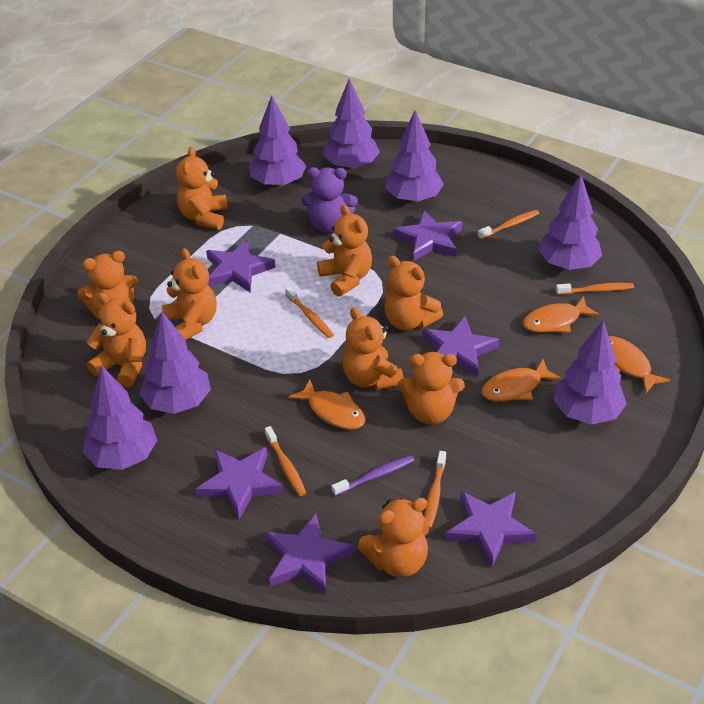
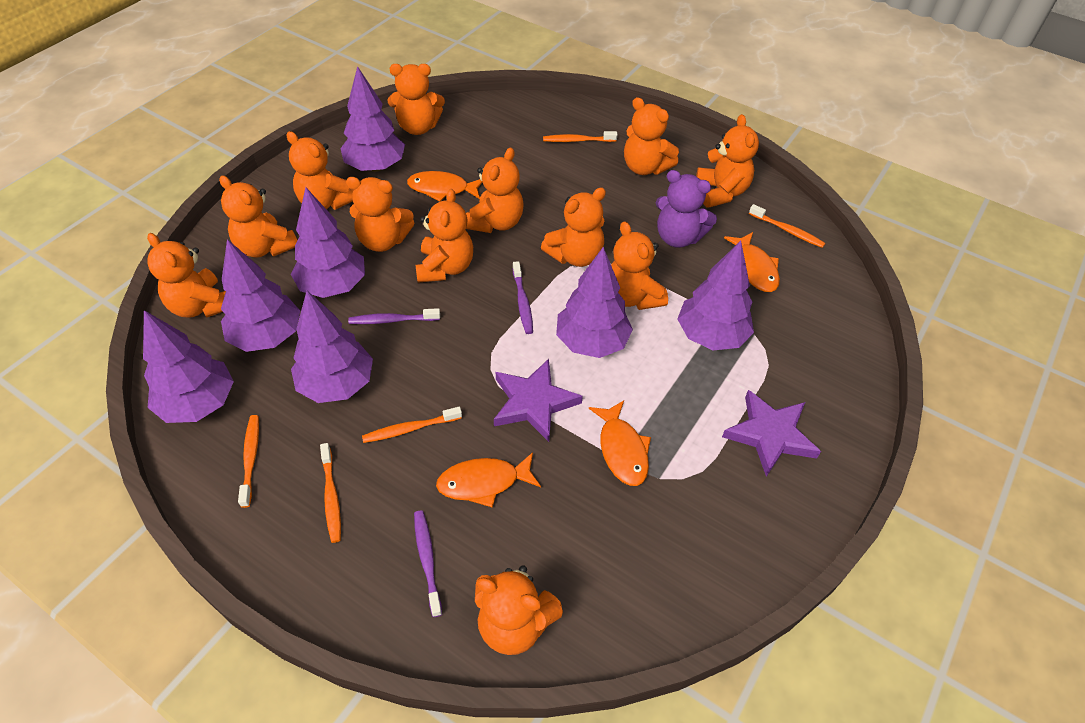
orange teddy bear: [77,251,138,318] [86,293,146,387] [162,248,217,340] [176,146,228,230] [317,204,372,297] [343,307,404,390] [358,498,429,577] [384,256,443,331] [398,352,465,425] = 9 -> [147,233,226,318] [219,175,298,257] [286,131,353,210] [346,177,415,252] [388,64,445,135] [416,189,473,283] [466,147,524,233] [475,565,563,655] [541,187,606,267] [611,221,668,310] [624,97,679,175] [696,114,759,208] = 12
purple star: [195,447,283,520] [206,239,275,293] [265,513,354,594] [393,210,462,261] [423,317,500,377] [445,491,537,567] = 6 -> [494,359,583,442] [722,390,821,477] = 2
purple toothbrush: [332,455,415,496] = 1 -> [348,308,440,324] [414,510,442,617] [512,261,533,334] = 3

